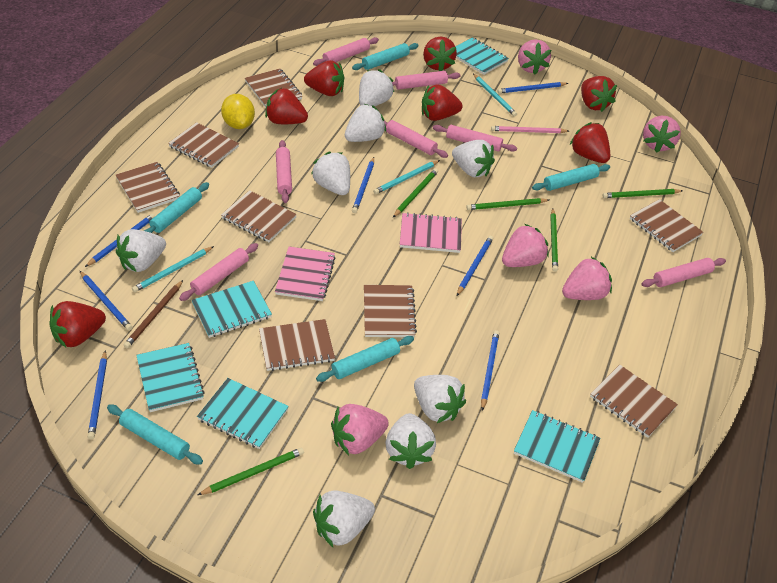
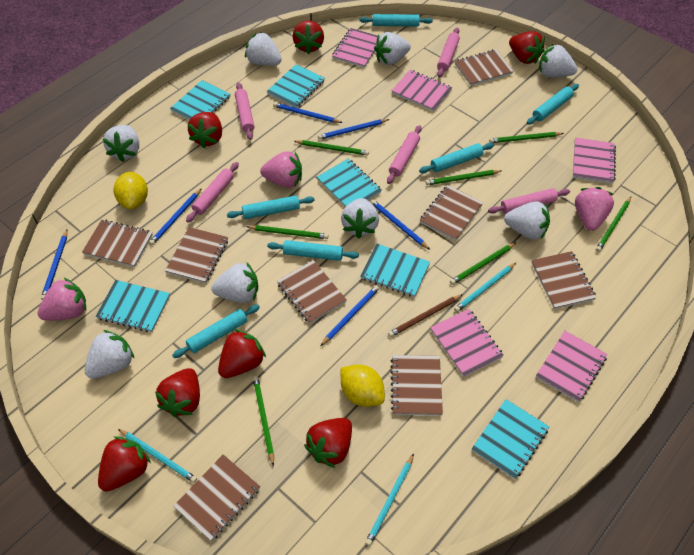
blue pencil: [80,271,132,331] [85,214,155,267] [88,350,107,439] [352,157,374,213] [457,236,493,296] [481,330,499,411] [498,82,569,94] = 7 -> [41,230,68,300] [149,188,202,245] [273,102,343,123] [318,119,390,140] [320,285,380,346] [370,200,430,250] = 6
green pencil: [198,448,304,495] [393,168,438,217] [466,198,549,210] [550,209,558,272] [602,189,683,198] = 5 -> [246,225,328,239] [253,376,274,466] [294,140,369,155] [425,170,501,185] [450,242,517,285] [489,132,564,143] [596,197,631,252] = 7
pink notebook: [275,246,336,301] [400,212,462,253] = 2 -> [332,28,378,68] [392,70,452,111] [430,309,504,377] [536,331,608,402] [573,138,616,184] = 5
pink pencil: [491,126,569,133] = 1 -> none = 0
pink rolling pin: [179,243,258,301] [276,140,292,203] [313,37,379,66] [384,120,448,158] [392,71,461,90] [433,125,517,152] [641,258,726,287] = 7 -> [186,162,239,223] [235,82,255,140] [387,125,422,184] [437,28,460,77] [488,188,570,214] = 5
pink strawberry: [331,404,389,455] [502,224,548,267] [518,39,551,75] [562,257,612,300] [643,116,681,153] = 5 -> [38,278,86,321] [260,151,302,188] [575,187,614,231] = 3
turquoise notebook: [136,343,205,412] [192,281,272,338] [197,378,289,449] [455,37,509,75] [514,410,601,483] = 5 -> [96,280,170,332] [170,80,230,120] [267,64,325,108] [317,159,381,207] [360,244,430,297] [472,399,549,479] = 6
turquoise rolling pin: [107,405,203,465] [144,182,209,233] [316,336,414,382] [352,43,419,70] [532,164,610,191] = 5 -> [172,305,260,358] [227,195,315,219] [267,240,359,261] [359,14,433,27] [419,143,494,173] [527,84,579,125] = 6
yellow lemon: [221,94,255,129] = 1 -> [113,172,148,209] [341,364,385,407] = 2

